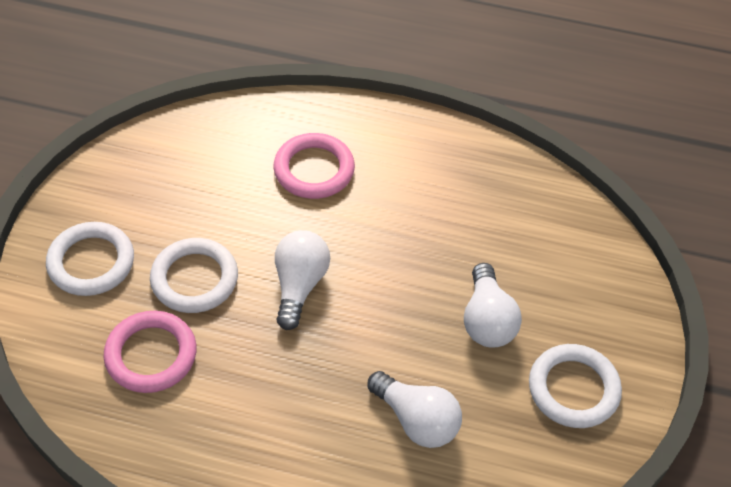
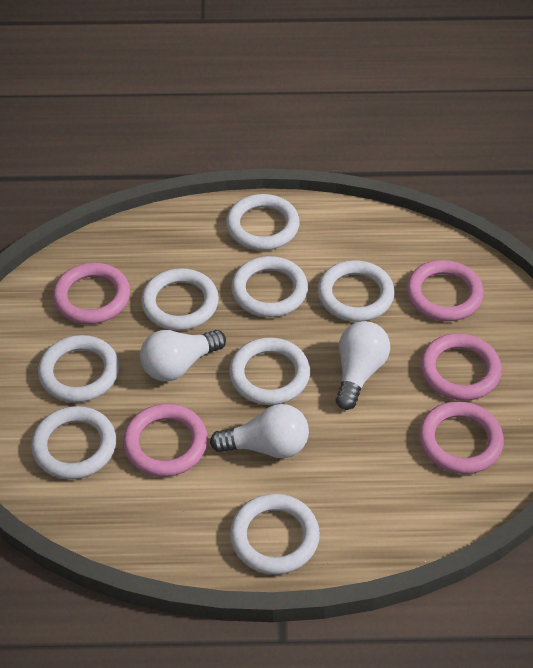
pink ring: [103,311,197,393] [274,133,355,199] = 2 -> [53,263,130,324] [123,404,208,477] [406,260,484,321] [419,401,504,474] [420,333,502,401] = 5
white ring: [46,222,134,296] [150,238,238,313] [529,344,622,428] = 3 -> [31,406,116,479] [38,335,119,403] [141,268,219,330] [226,194,300,250] [229,338,310,405] [230,494,320,575] [231,256,308,317] [318,260,395,322] = 8

